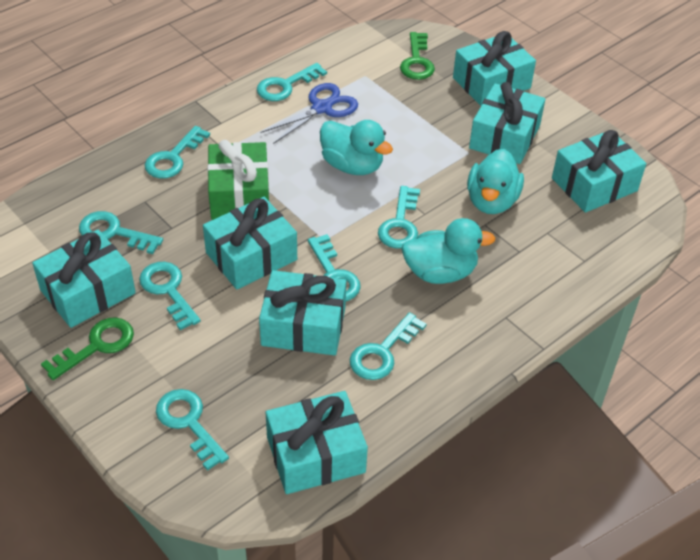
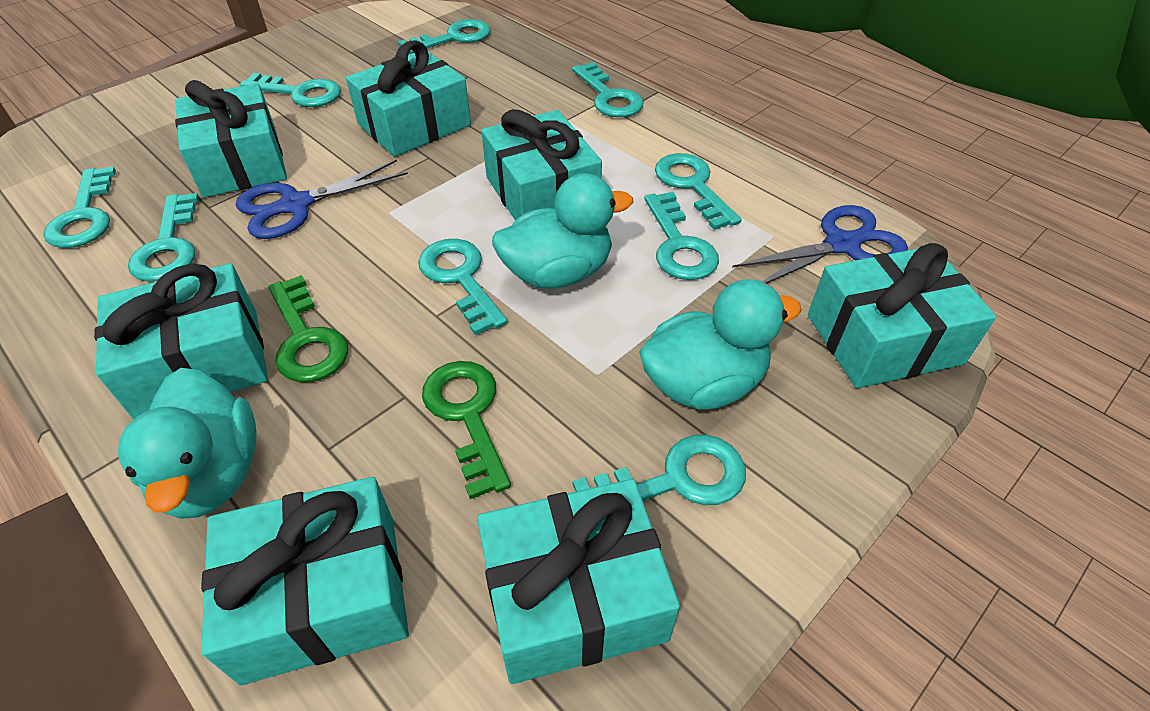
blue scissors: [260,83,358,144] = 1 -> [236,160,408,239] [732,205,908,284] = 2
green gift: [207,140,269,220] = 1 -> none = 0
turquoise key: [79,211,163,254] [139,262,201,330] [145,126,210,179] [156,389,229,471] [257,63,327,101] [308,234,361,301] [350,312,427,380] [378,186,420,249] = 8 -> [43,166,116,248] [128,193,199,282] [240,73,341,107] [398,19,491,54] [418,239,508,335] [572,62,644,117] [573,435,746,505] [644,192,719,280] [655,153,741,230] = 9

